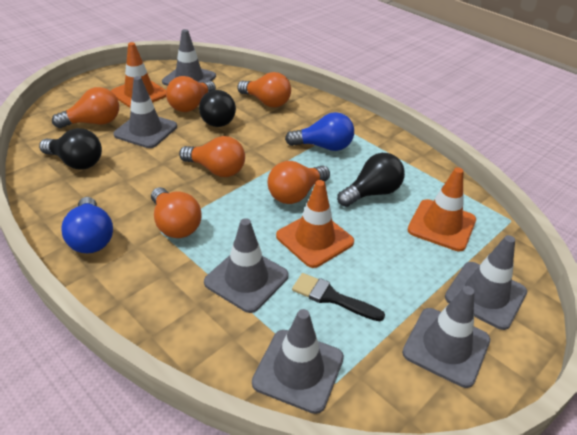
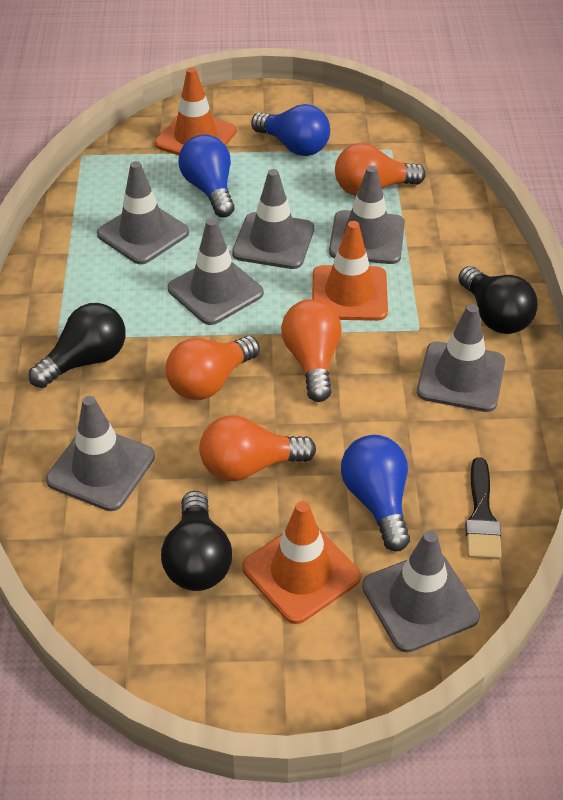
blue light bulb: [61,197,113,253] [285,112,354,151] = 2 -> [179,134,235,217] [251,104,330,156] [341,435,410,551] = 3
grey traffic cone: [113,76,177,148] [162,29,216,86] [204,218,288,313] [252,309,344,414] [402,286,490,388] [445,235,527,330] = 6 -> [46,396,155,511] [97,161,189,264] [167,218,264,325] [232,169,314,269] [329,166,405,264] [362,531,480,653] [417,304,505,412] = 7
orange light bulb: [52,87,119,128] [151,187,202,238] [166,76,216,112] [179,136,245,177] [237,72,291,107] [268,161,330,204] = 6 -> [166,336,260,400] [199,415,316,481] [281,299,342,402] [335,143,426,196] = 4

